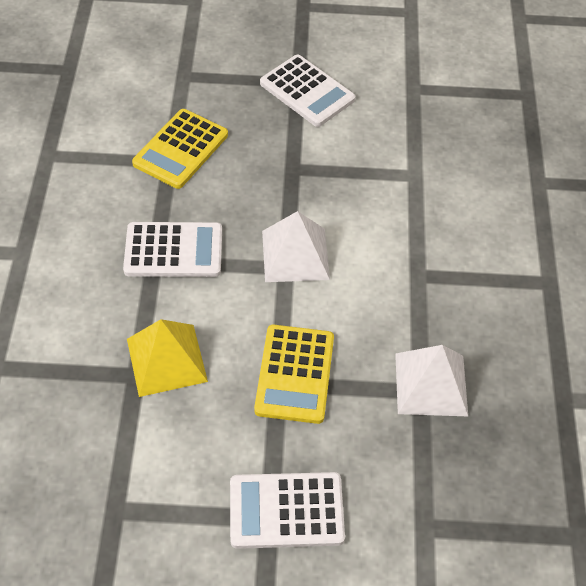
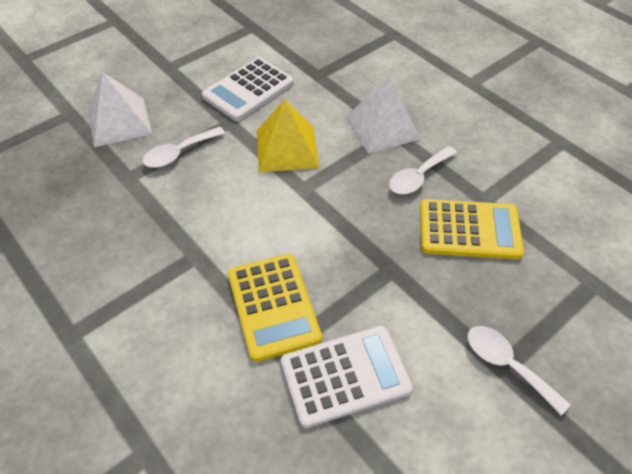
white calculator: [123,222,222,277] [230,472,345,549] [260,55,355,127] = 3 -> [202,57,294,121] [281,326,413,428] = 2
white spoon: none = 0 -> [143,126,225,168] [389,146,457,195] [468,326,571,416] = 3

